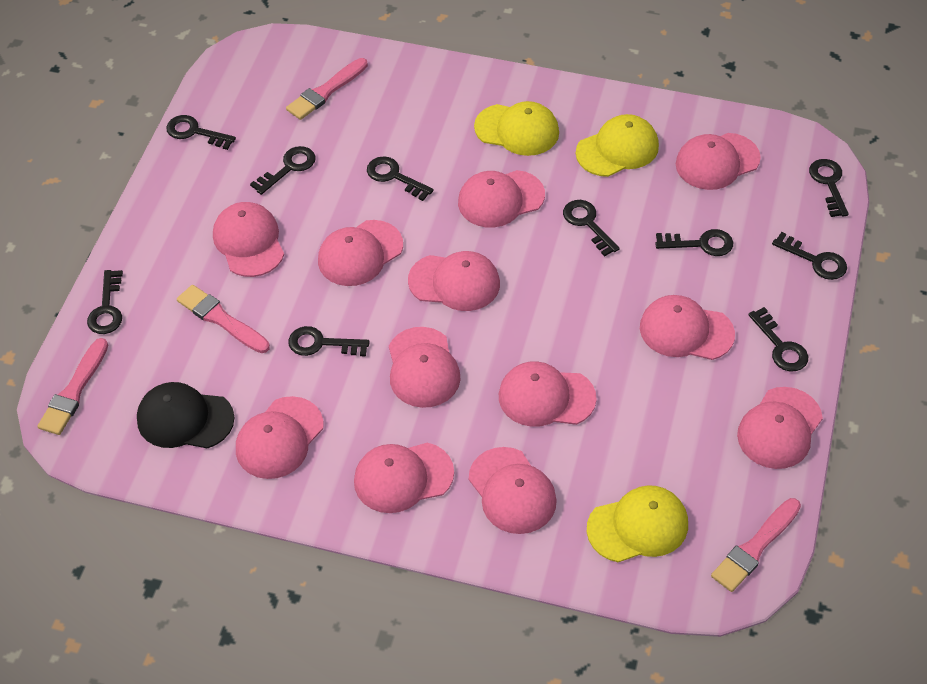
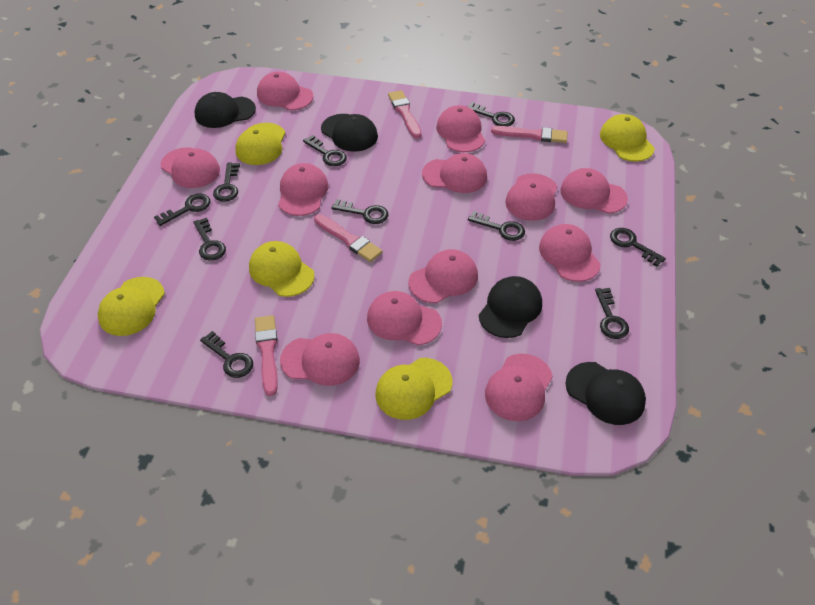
black cap: [137,382,234,449] = 1 -> [195,92,256,128] [321,114,378,152] [479,276,542,338] [566,362,646,425] = 4
yellow cap: [474,101,559,156] [576,114,659,177] [587,485,688,562] = 3 -> [98,277,165,336] [235,123,285,165] [249,241,315,297] [375,358,452,420] [600,114,655,162] = 5

